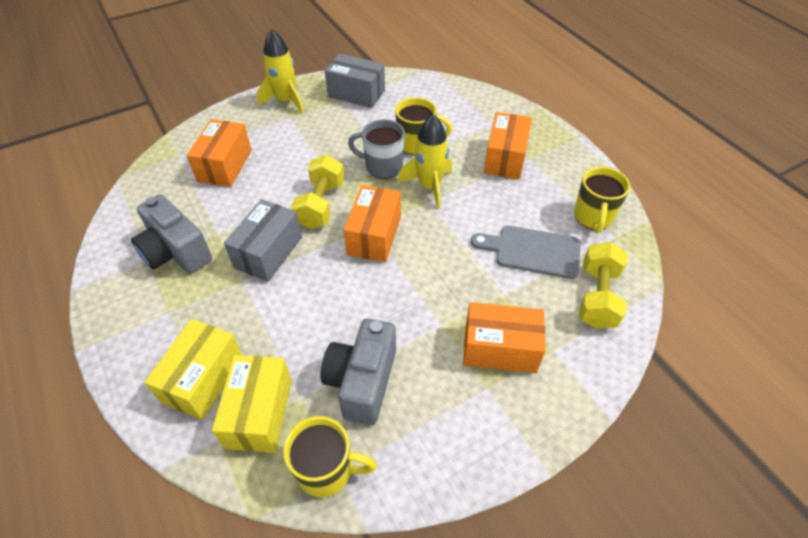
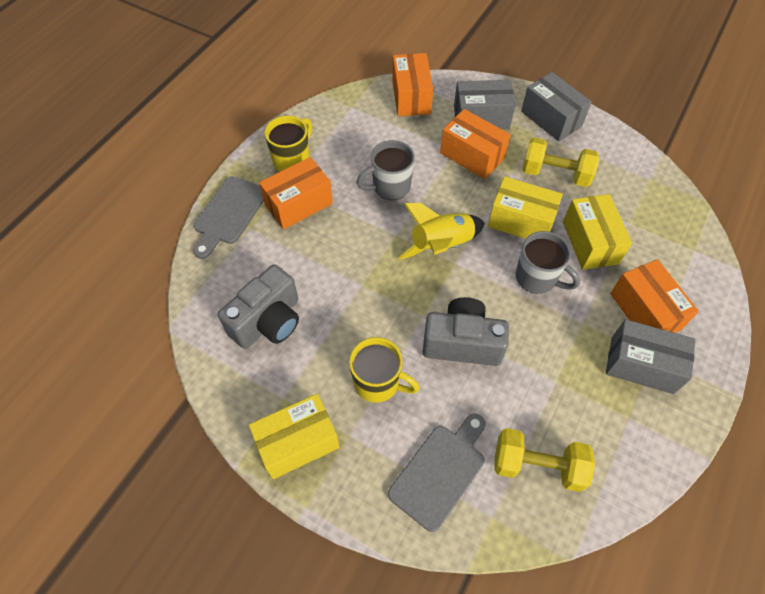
grey box: [224,199,302,282] [325,54,385,108] = 2 -> [454,80,516,129] [521,72,592,141] [606,319,696,394] = 3
grey cutting board: [471,226,581,279] = 1 -> [193,176,264,259] [388,413,486,532] = 2
grey mug: [348,119,405,179] = 1 -> [356,140,415,200] [516,231,580,294] = 2
yellow box: [144,319,242,420] [212,355,292,453] = 2 -> [249,394,339,479] [488,176,563,239] [563,194,632,270] = 3
yellow mug: [283,416,377,497] [395,97,452,155] [574,167,630,233] = 3 -> [265,116,312,172] [349,337,420,403] = 2
yellow rocket: [257,29,304,114] [398,114,452,209] = 2 -> [398,203,485,260] = 1

